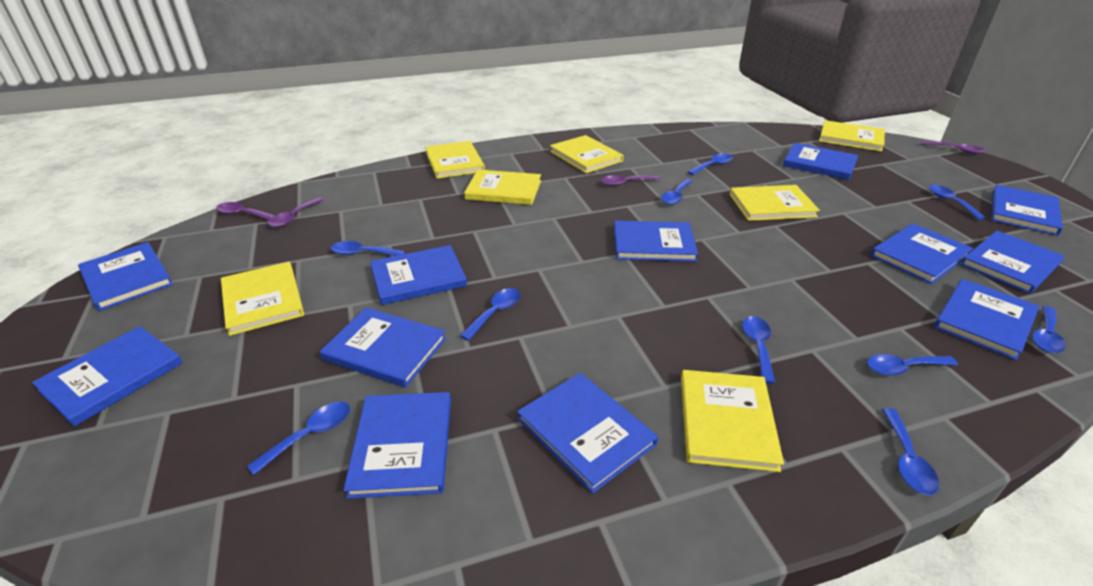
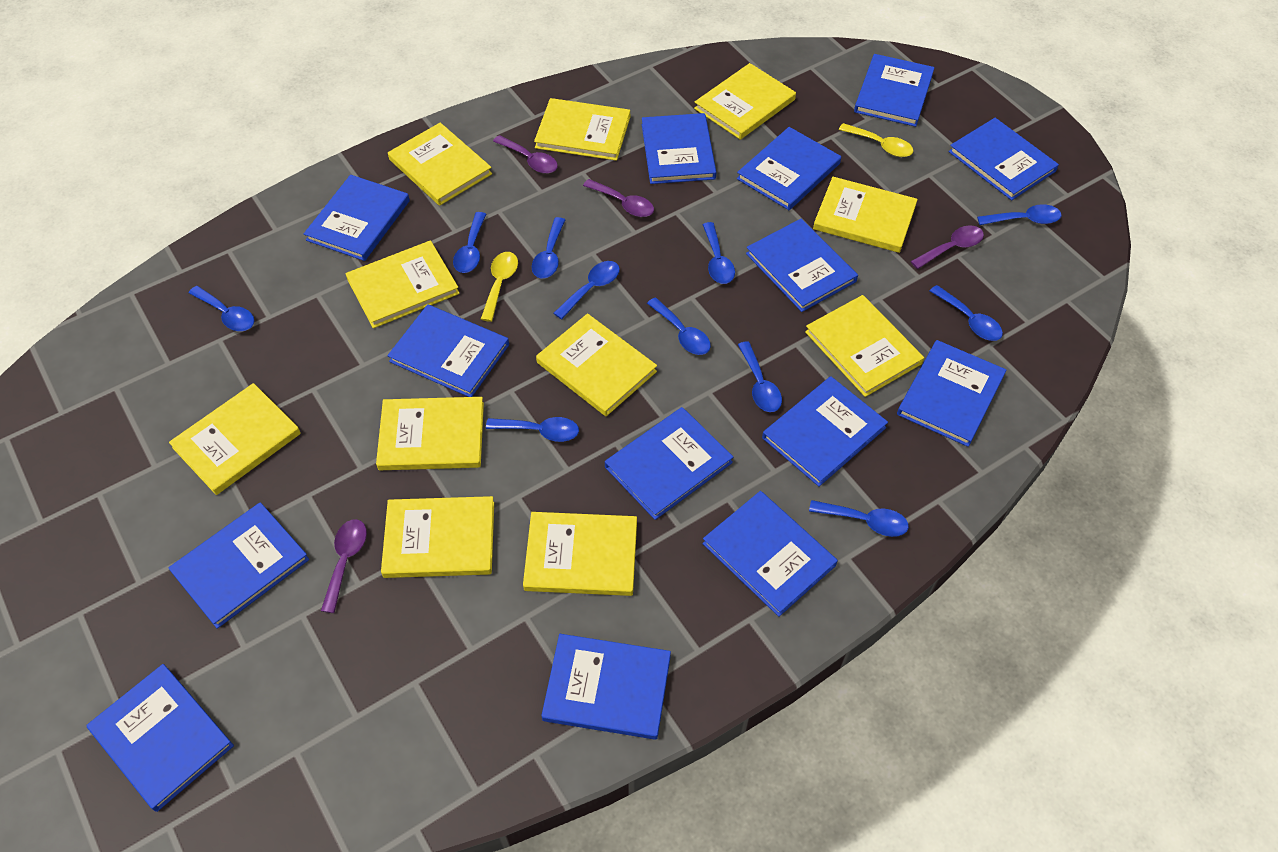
blue book: [32,326,183,427] [78,242,173,311] [320,308,446,387] [343,392,451,499] [370,245,467,305] [517,373,658,493] [614,221,698,262] [783,143,858,180] [870,223,973,284] [934,279,1039,360] [961,231,1065,294] [991,185,1063,236] = 12 -> [86,664,234,812] [168,502,309,629] [304,175,410,261] [387,304,509,397] [541,634,671,740] [605,407,733,520] [642,113,716,184] [702,491,838,617] [737,127,841,210] [746,219,858,312] [762,376,888,486] [854,54,935,127] [897,340,1006,447] [949,118,1059,200] = 14
blue spoon: [247,401,350,475] [331,241,405,256] [460,288,521,341] [661,179,693,205] [688,154,733,175] [742,316,775,384] [867,354,958,376] [882,408,939,495] [929,185,986,220] [1032,306,1066,353] = 10 -> [189,286,254,331] [453,212,486,273] [486,417,579,442] [532,217,565,278] [554,261,620,319] [647,297,711,355] [703,222,735,284] [738,341,782,412] [809,500,909,537] [930,285,1003,341] [977,204,1061,225] = 11
yellow book: [221,262,304,336] [425,141,485,179] [464,170,541,205] [550,135,624,173] [681,370,784,472] [729,185,820,221] [819,120,885,152] = 7 -> [169,383,301,495] [346,240,460,328] [376,397,484,470] [381,496,494,578] [388,123,492,206] [523,512,637,596] [534,98,630,161] [536,313,657,416] [694,63,796,140] [805,295,924,397] [813,177,918,253] = 11
yellow spoon: none = 0 -> [481,252,518,322] [839,123,913,157] = 2

